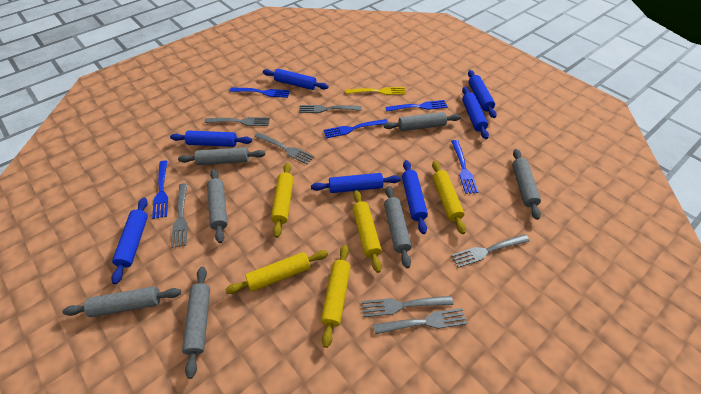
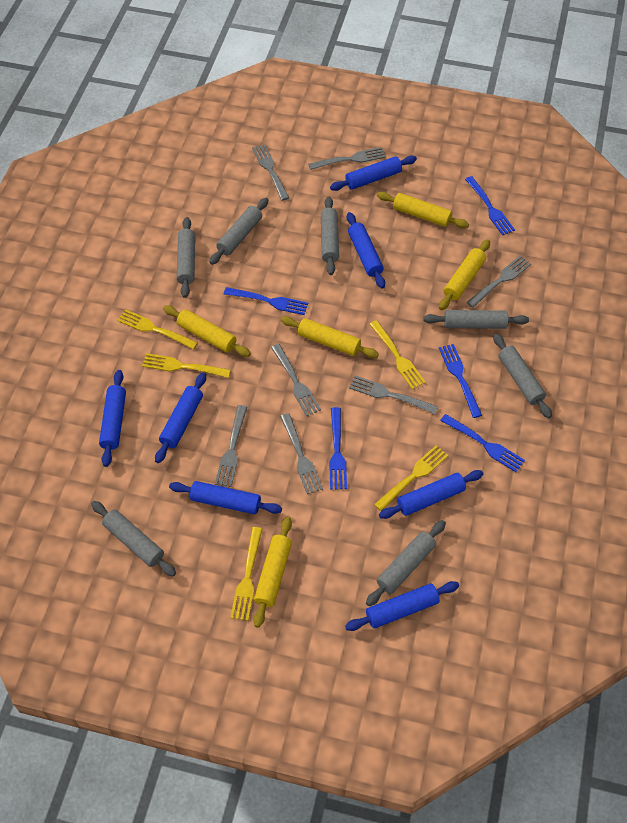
yellow fork: [346,87,406,95] = 1 -> [117,309,198,349] [142,353,231,378] [230,527,263,621] [369,320,426,389] [374,445,448,511] = 5

